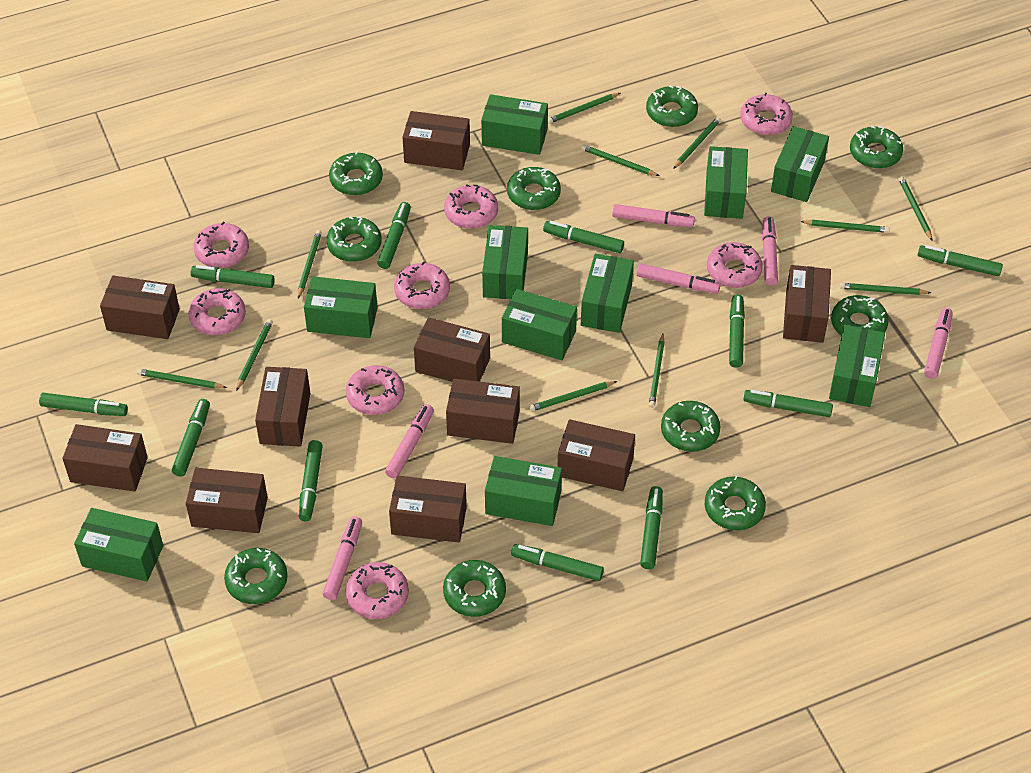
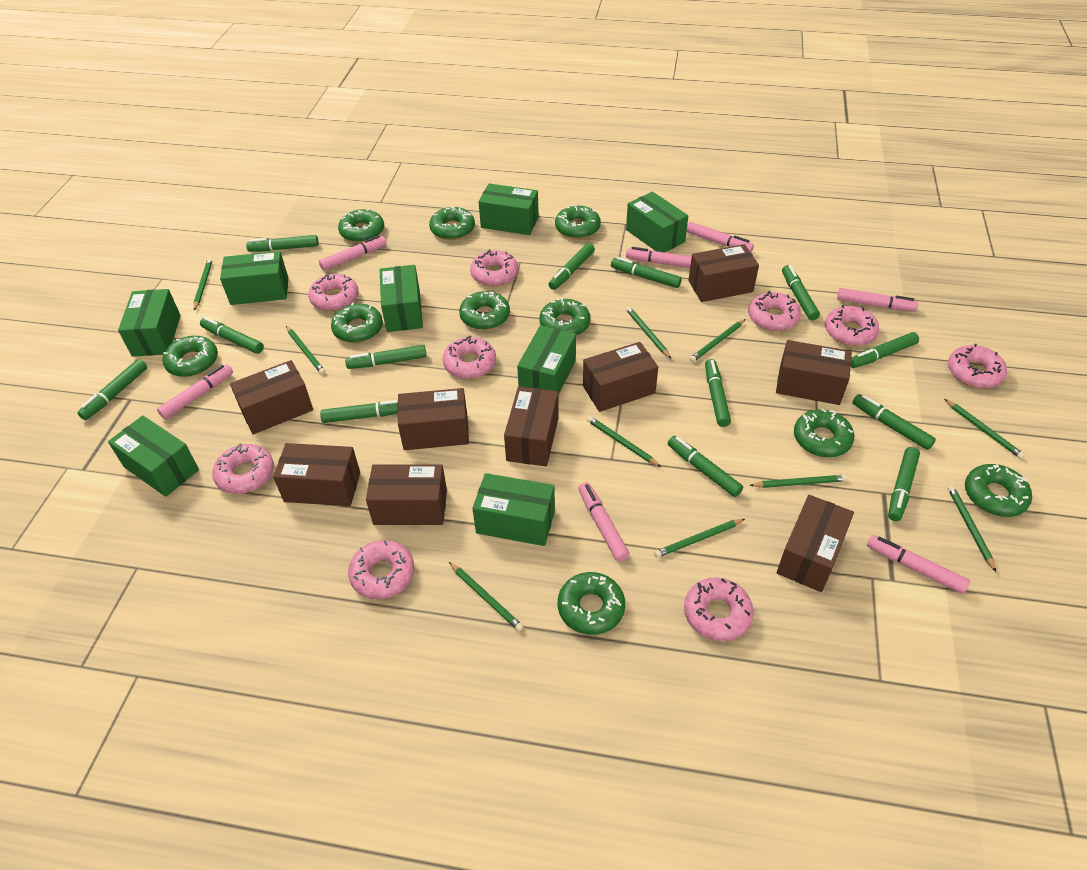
brown box: [62,424,148,492] [100,276,180,339] [186,468,268,533] [255,367,310,447] [389,475,467,543] [402,111,470,170] [414,317,490,382] [446,378,520,444] [558,419,635,491] [783,265,831,343] = 10 -> [230,360,313,435] [273,443,360,506] [366,464,447,525] [397,388,469,450] [504,386,559,466] [583,342,658,412] [688,244,759,302] [776,340,852,405] [777,495,854,592] = 9
green box: [74,508,163,582] [304,276,377,338] [481,94,548,155] [482,225,528,299] [485,456,562,526] [502,289,577,360] [581,254,634,333] [704,146,748,219] [771,126,829,202] [829,325,885,407] = 10 -> [108,416,199,497] [118,289,181,357] [220,251,288,305] [380,265,423,332] [472,473,555,546] [479,184,539,235] [517,325,576,395] [626,192,688,253] = 8
green marker: [39,393,128,416] [172,399,210,477] [191,265,275,288] [299,440,323,521] [377,202,411,269] [511,544,604,581] [543,221,624,253] [640,486,663,569] [729,295,745,368] [743,390,833,417] [918,245,1003,276] = 11 -> [77,359,147,420] [200,317,264,354] [246,235,319,252] [320,400,398,423] [345,345,427,369] [548,243,595,290] [611,257,682,288] [668,436,743,497] [705,359,731,427] [782,265,820,321] [851,332,919,368] [853,394,936,450] [888,447,920,521] = 13
green pencil: [137,369,227,389] [236,319,273,391] [298,230,322,299] [529,381,617,412] [548,93,620,124] [581,145,659,176] [649,334,665,408] [673,117,721,169] [800,220,890,233] [840,283,931,295] [898,176,932,240] = 11 -> [194,259,212,310] [286,326,325,375] [449,562,524,631] [587,416,661,467] [626,306,671,359] [654,519,745,558] [690,319,746,362] [749,475,847,488] [945,399,1025,459] [948,486,996,572] = 10
pink donut: [188,288,246,335] [193,222,249,268] [345,562,409,619] [346,365,404,415] [394,261,450,309] [444,185,498,229] [707,242,763,288] [740,93,793,135] = 8 -> [212,443,274,494] [308,273,359,311] [348,540,414,599] [443,336,496,379] [470,249,518,286] [684,578,754,641] [748,291,801,331] [825,305,879,346] [948,344,1007,388] = 9
pink marker: [323,516,362,600] [385,404,434,478] [612,204,695,227] [637,264,721,294] [762,216,778,286] [924,308,953,379] = 6 -> [157,364,233,419] [319,235,387,271] [578,482,630,562] [626,247,692,268] [687,222,754,252] [837,288,918,311] [867,535,970,594] = 7

